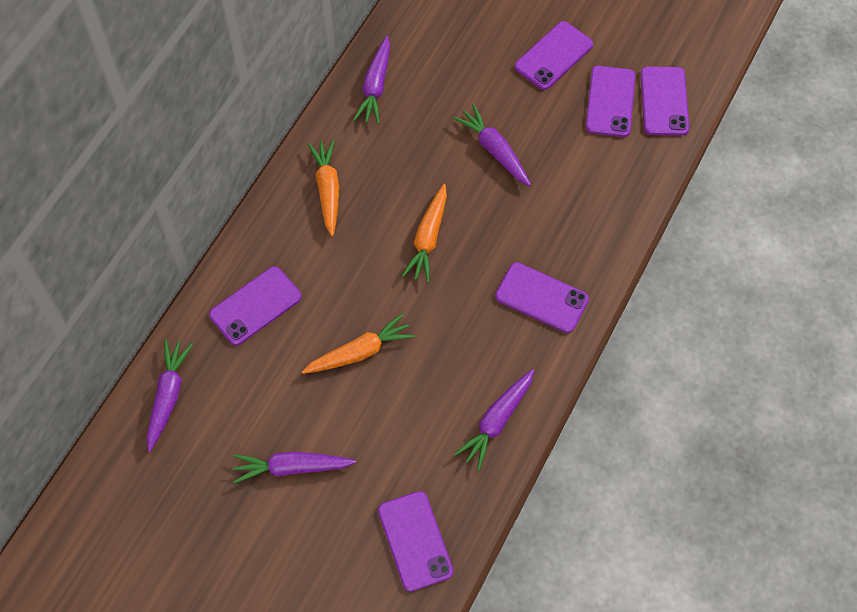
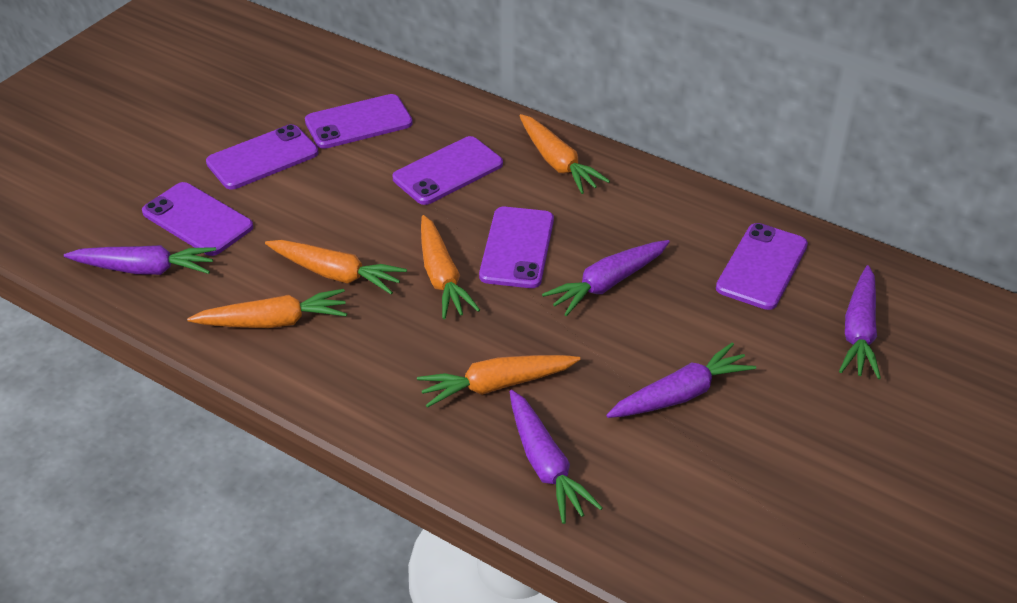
orange carrot: [302,313,415,374] [307,139,339,237] [402,184,447,283] = 3 -> [187,289,347,328] [265,240,407,294] [417,355,580,408] [421,215,480,319] [519,114,610,194] = 5

